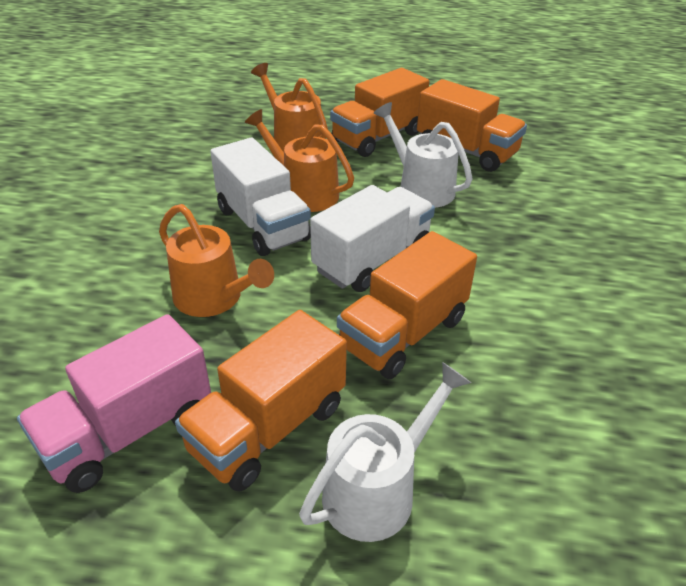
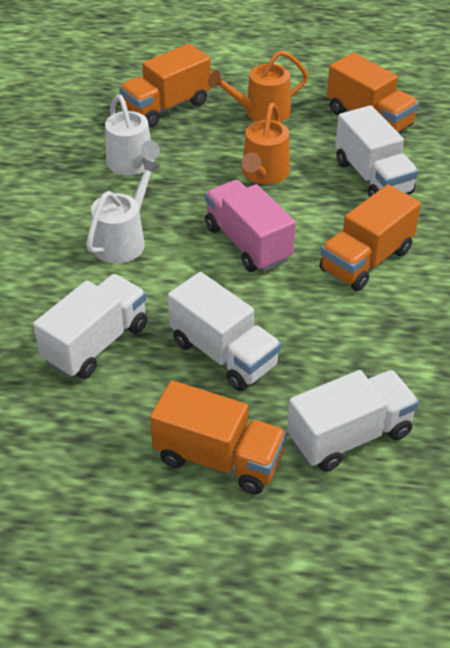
orange watering can: [159,204,274,317] [245,109,354,212] [251,63,328,152] = 3 -> [208,50,308,122] [242,103,290,185] = 2
white truck: [210,138,311,256] [310,185,435,292] = 2 -> [33,274,147,379] [168,272,281,391] [287,370,419,472] [336,105,418,197] = 4

